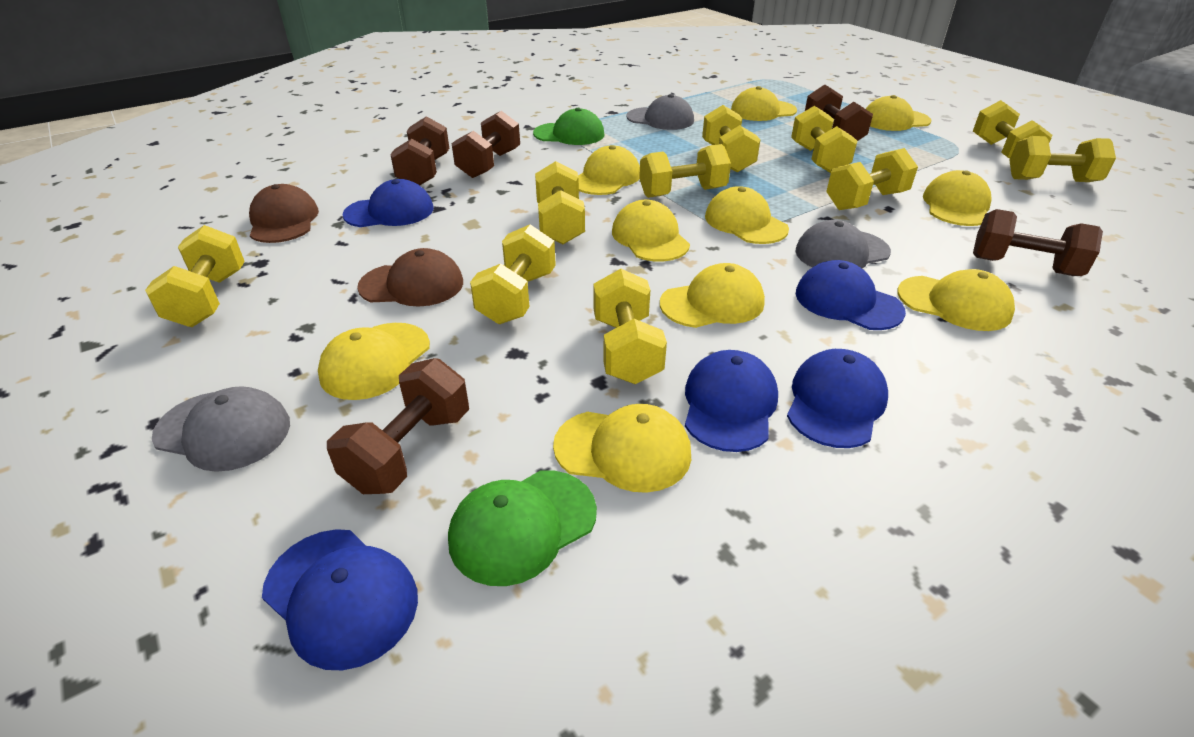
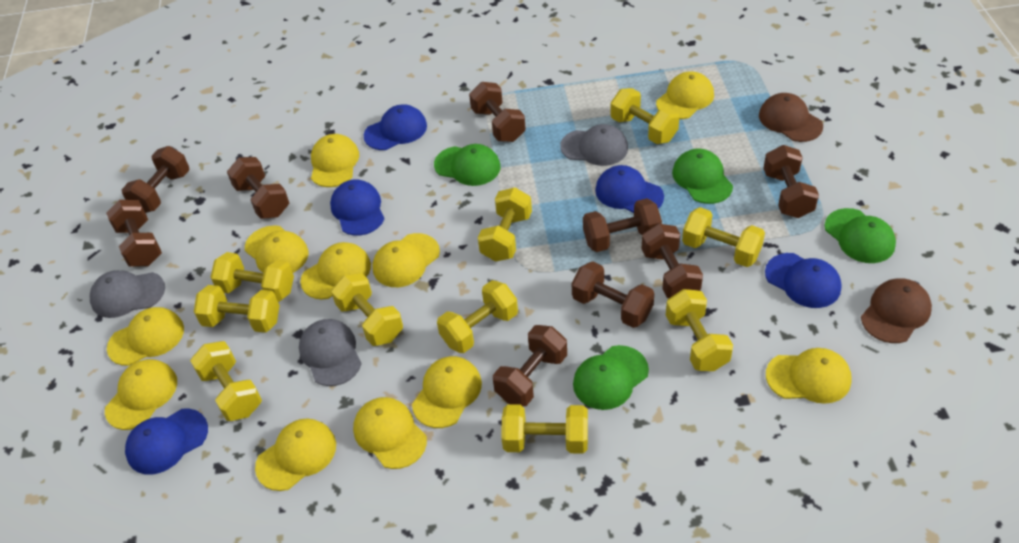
brown dumbbell: [327,358,469,494] [390,116,449,185] [452,111,520,178] [805,84,873,141] [973,209,1103,276] = 5 -> [106,200,162,267] [122,146,189,213] [227,157,289,219] [469,82,526,142] [493,325,567,407] [572,261,654,328] [583,198,662,252] [642,224,703,298] [763,145,819,218] = 9
green cap: [448,470,597,586] [533,108,605,145] = 2 -> [434,144,500,186] [573,345,649,410] [672,149,733,204] [824,208,896,263] = 4
yellow cap: [318,323,430,400] [553,404,691,493] [578,145,640,195] [612,200,690,262] [660,263,765,328] [705,186,789,244] [731,86,797,121] [866,95,932,131] [897,269,1015,331] [923,170,992,226] = 10 -> [105,359,177,430] [107,307,184,366] [245,225,308,273] [255,419,336,491] [300,242,371,299] [311,134,359,187] [353,397,427,469] [372,233,440,287] [412,356,482,428] [656,71,714,119] [766,348,852,404] = 11

